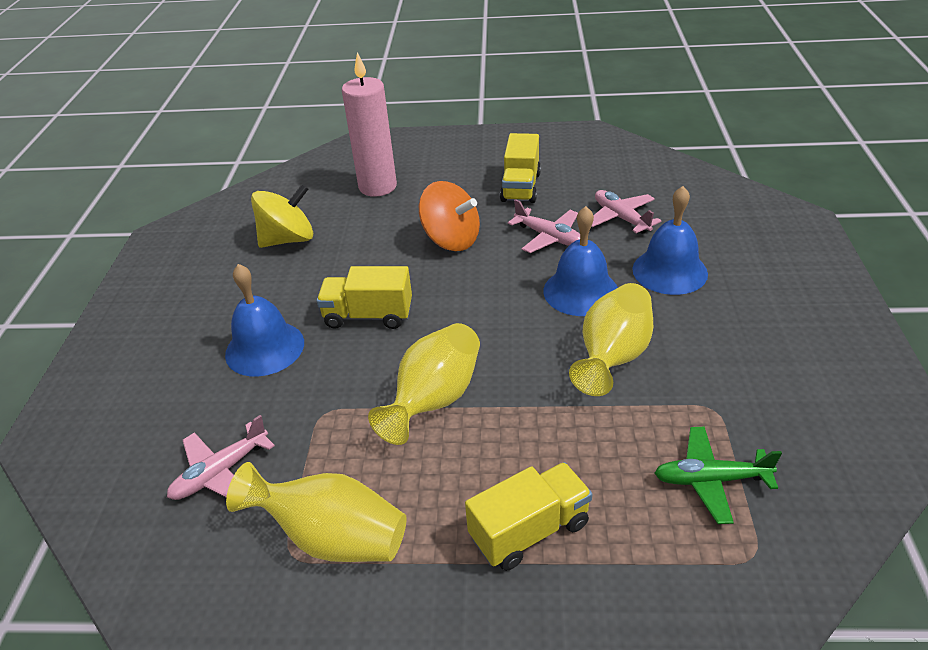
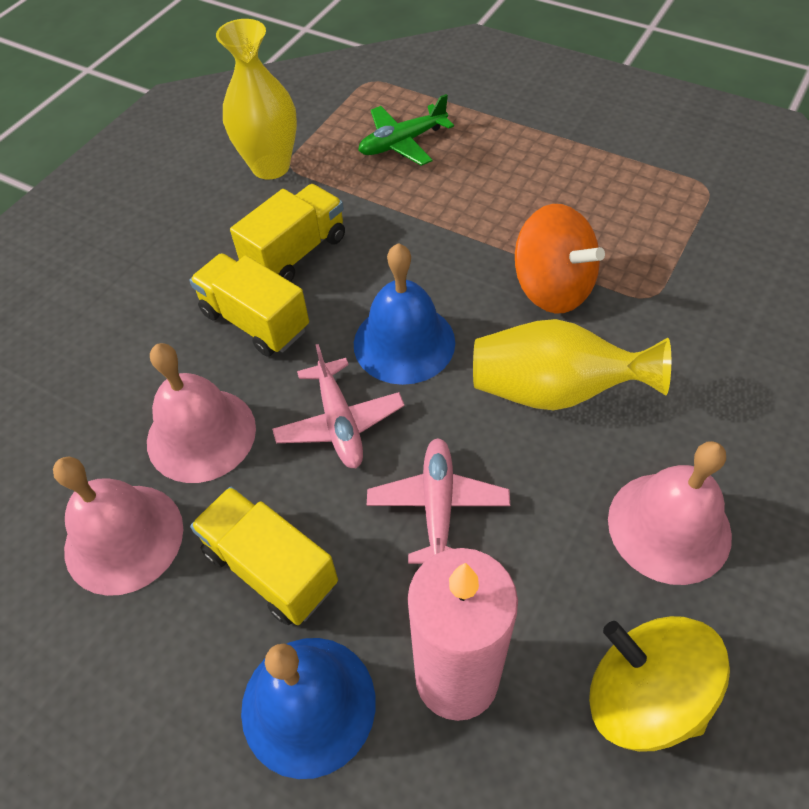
blue bell: [225,264,304,377] [543,206,618,316] [632,186,708,295] = 3 -> [241,638,376,779] [354,243,455,385] = 2
pink bell: none = 0 -> [53,457,183,596] [147,343,256,483] [608,441,732,585] = 3
pink plane: [167,415,275,500] [508,199,580,253] [591,190,661,234] = 3 -> [272,344,405,468] [367,438,510,564] = 2
yellow vase: [226,462,407,562] [368,323,480,445] [569,283,653,396] = 3 -> [216,19,297,179] [473,319,671,410] = 2

